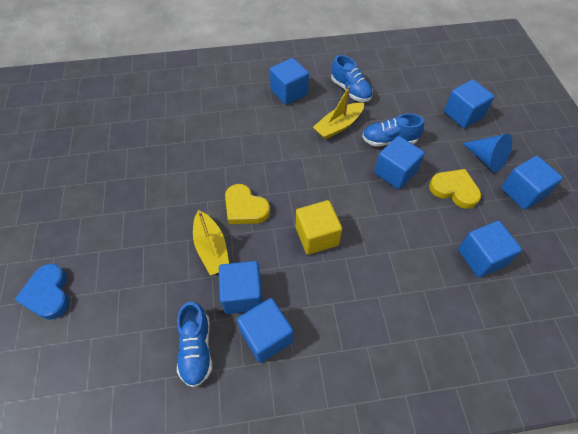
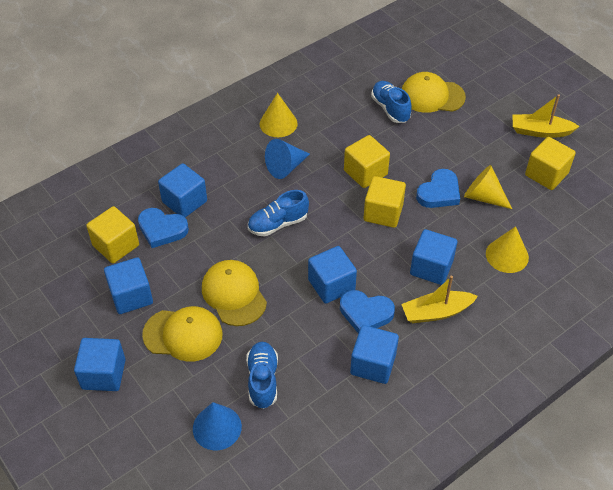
blue cone: [462,134,512,172] = 1 -> [193,402,242,450] [265,139,310,179] = 2
blue cube: [219,261,263,314] [237,298,293,363] [270,58,309,105] [374,136,425,189] [444,80,494,128] [458,221,522,278] [501,156,563,210] = 7 -> [74,338,125,391] [104,257,153,314] [158,163,207,217] [308,246,357,304] [350,325,399,384] [410,229,457,285] = 6
blue heart: [14,264,69,320] = 1 -> [138,208,189,248] [340,290,395,334] [416,169,460,208] = 3
yellow cap: none = 0 -> [142,306,222,362] [202,260,267,326] [402,72,466,113] = 3
yellow cone: none = 0 -> [260,93,298,137] [464,165,512,209] [486,226,529,273] = 3
yellow cube: [296,200,342,255] = 1 -> [86,206,139,263] [344,135,390,188] [364,176,406,228] [525,137,576,190] = 4
yellow heart: [225,184,270,224] [429,169,481,209] = 2 -> none = 0

